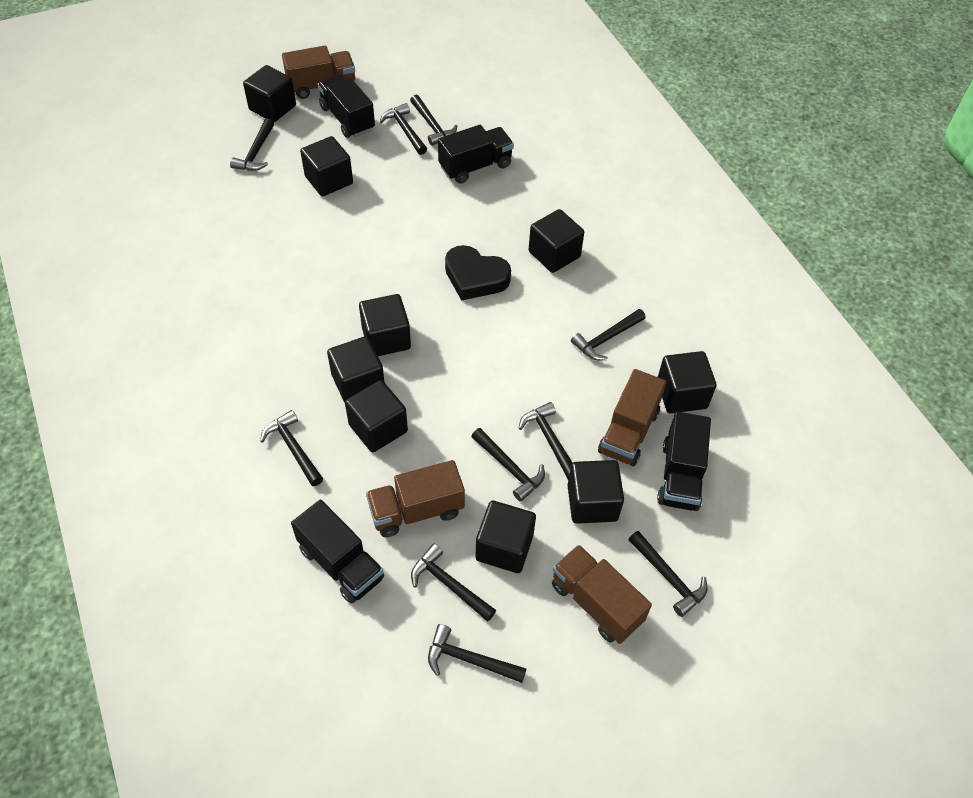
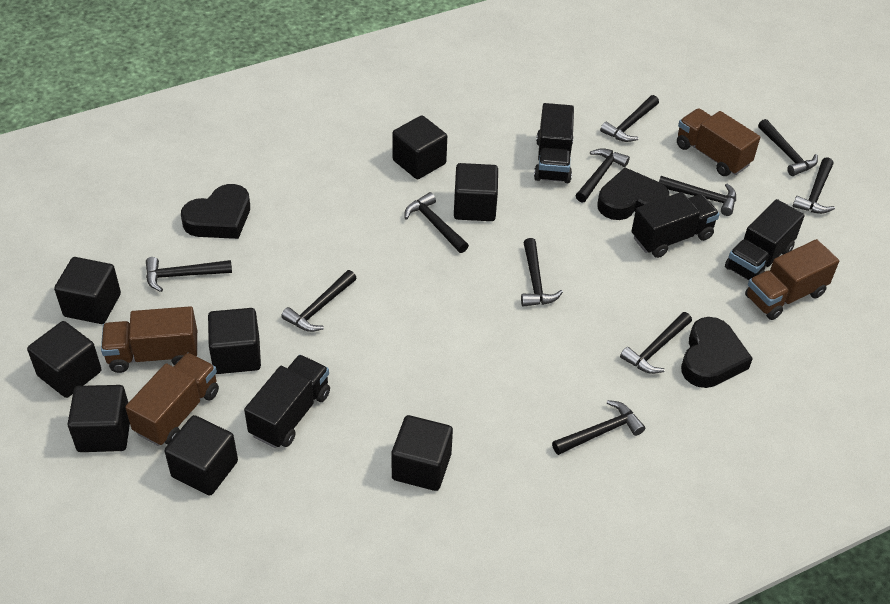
black cube: [243,65,296,122] [300,136,353,196] [327,336,385,402] [345,380,408,452] [359,294,411,356] [475,501,536,573] [529,209,584,273] [567,460,624,524] [658,351,716,413] = 9 -> [27,321,101,398] [54,257,121,324] [68,385,130,452] [165,415,238,496] [208,308,261,374] [391,415,453,491] [392,115,447,179] [454,163,498,221] = 8
black hammer: [230,119,274,171] [260,410,323,486] [380,103,427,155] [410,95,457,146] [411,544,496,622] [428,624,526,683] [471,428,545,502] [519,402,573,480] [571,309,646,360] [628,531,708,617] = 10 -> [146,257,232,292] [281,270,357,332] [405,192,469,253] [521,238,563,307] [552,400,645,455] [576,148,630,202] [600,95,659,142] [620,312,692,374] [659,176,736,216] [758,119,818,176] [793,157,835,214] = 11
black heart: [445,245,511,301] = 1 -> [181,184,250,239] [597,168,669,220] [681,317,753,388] = 3

